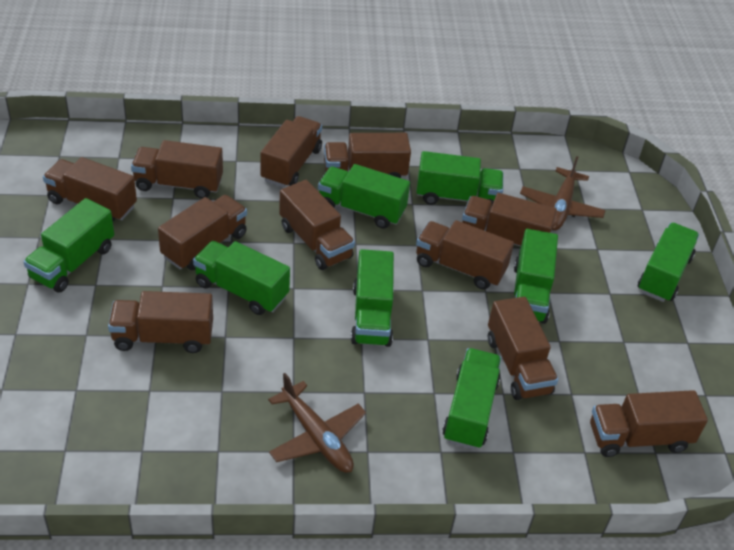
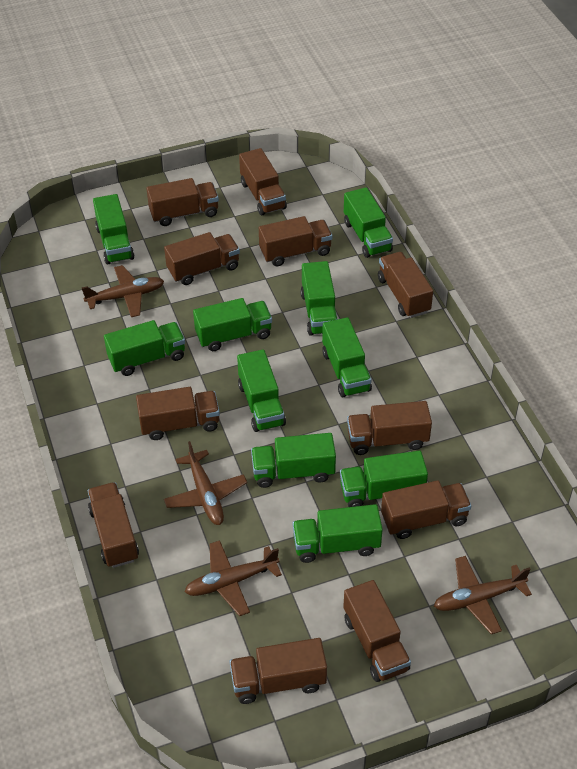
brown plane: [268,373,366,473] [520,156,606,231] = 2 -> [82,265,164,317] [164,441,247,525] [185,540,282,616] [434,556,532,634] = 4
green truck: [23,198,114,293] [193,241,290,315] [318,164,410,229] [351,249,394,347] [417,151,503,208] [442,348,501,449] [514,229,558,324] [638,223,699,302] = 8 -> [93,194,135,264] [104,320,185,376] [193,298,272,351] [237,349,286,432] [251,433,336,488] [292,504,383,563] [300,261,337,336] [322,317,372,397] [340,450,428,507] [344,187,393,258] = 10

